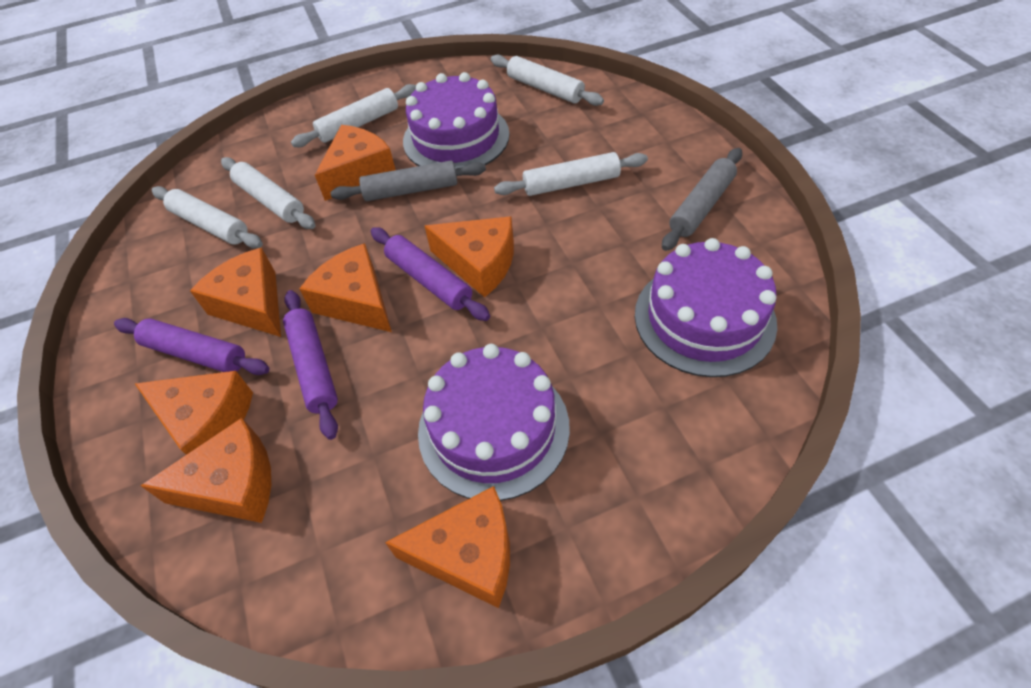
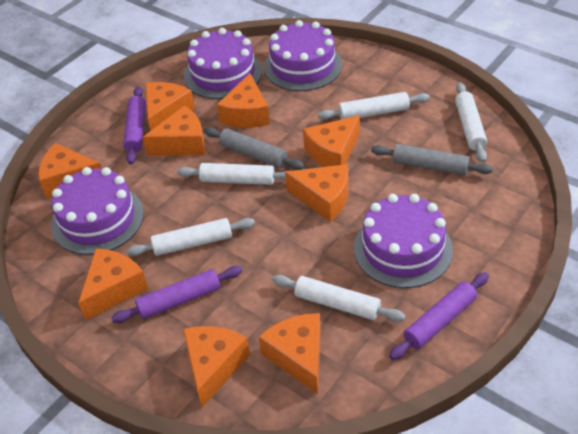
orange cheese: [135,371,253,455] [141,418,271,523] [190,247,281,337] [299,243,392,332] [315,125,396,201] [385,486,510,608] [425,216,514,297] = 7 -> [38,143,102,199] [78,248,148,320] [143,106,205,156] [146,82,195,130] [183,326,250,407] [217,73,270,128] [259,313,321,394] [285,164,349,222] [303,115,360,167] = 9
purple cake: [403,72,510,169] [418,344,570,501] [635,238,777,377] = 3 -> [51,167,144,255] [184,28,262,99] [264,20,342,91] [354,194,453,288] = 4

